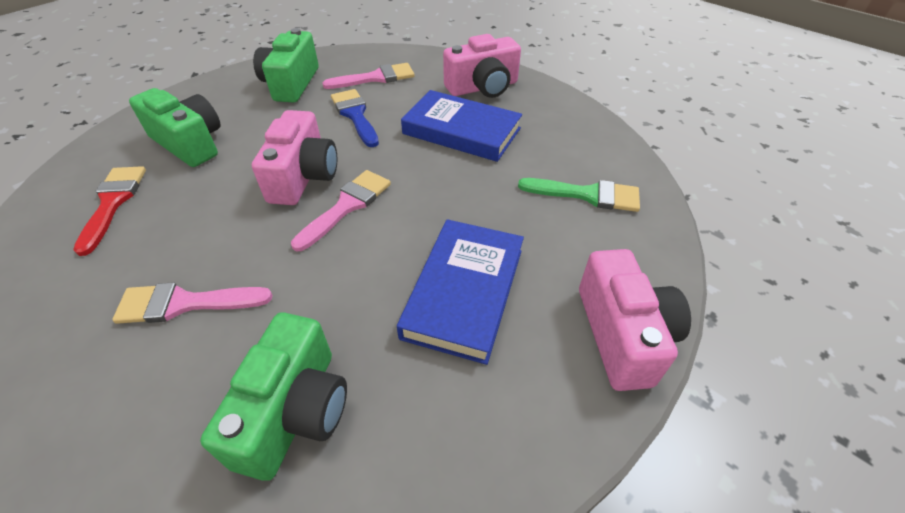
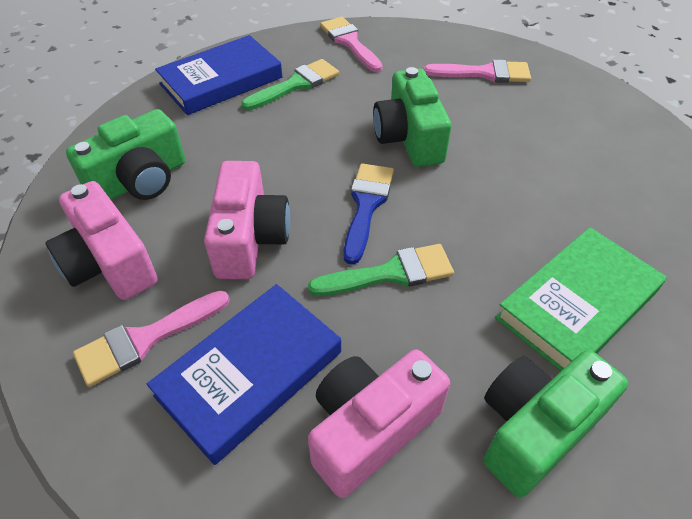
green book: none = 0 -> [495,227,667,371] = 1
green brush: [518,178,640,212] = 1 -> [241,59,339,110] [308,244,454,296] = 2
red brush: [73,166,146,256] = 1 -> none = 0

